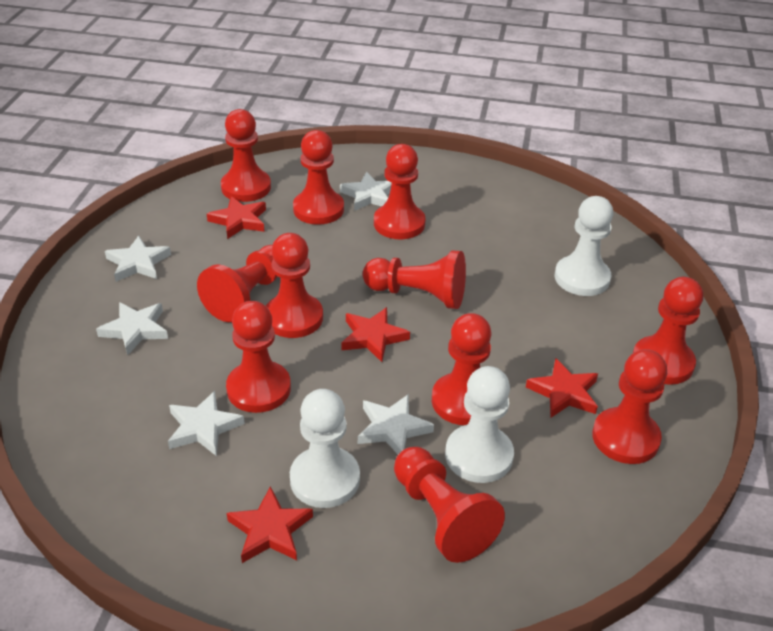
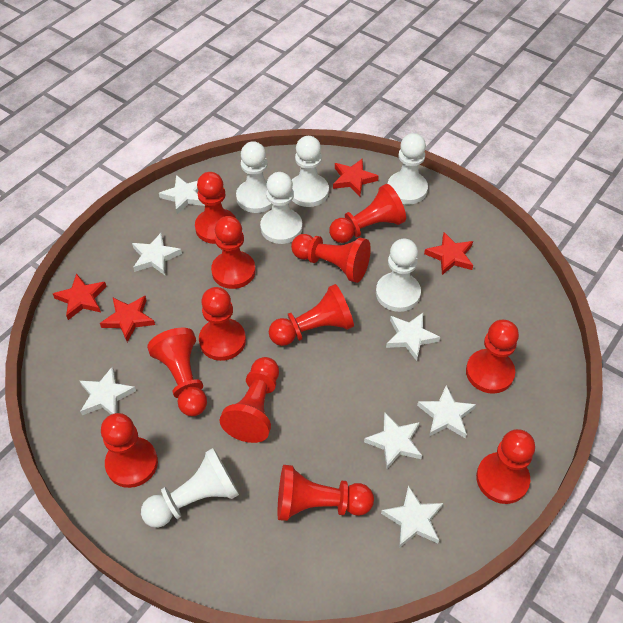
red pawn: [197,245,278,322] [221,109,271,202] [226,301,291,413] [266,233,323,338] [293,130,344,225] [363,250,466,309] [374,144,425,239] [394,447,505,563] [432,313,492,425] [592,349,667,464] [633,277,703,385] = 11 -> [101,413,158,488] [147,328,207,416] [195,172,236,244] [199,287,246,361] [211,216,256,289] [220,357,279,443] [269,284,354,346] [278,465,374,521] [291,234,371,283] [329,184,406,243] [466,320,519,394] [476,429,535,504] = 12
white pawn: [290,389,360,508] [445,366,514,483] [555,196,613,296] = 3 -> [141,448,239,528] [236,141,272,213] [260,172,303,244] [292,136,329,207] [376,239,421,312] [388,133,428,204] = 6
white star: [96,302,168,356] [105,235,171,282] [168,391,245,456] [340,172,392,211] [358,394,434,454] = 5 -> [80,366,136,415] [132,233,182,275] [159,175,205,214] [364,413,422,469] [381,485,443,548] [386,313,440,361] [417,385,476,438] = 7

